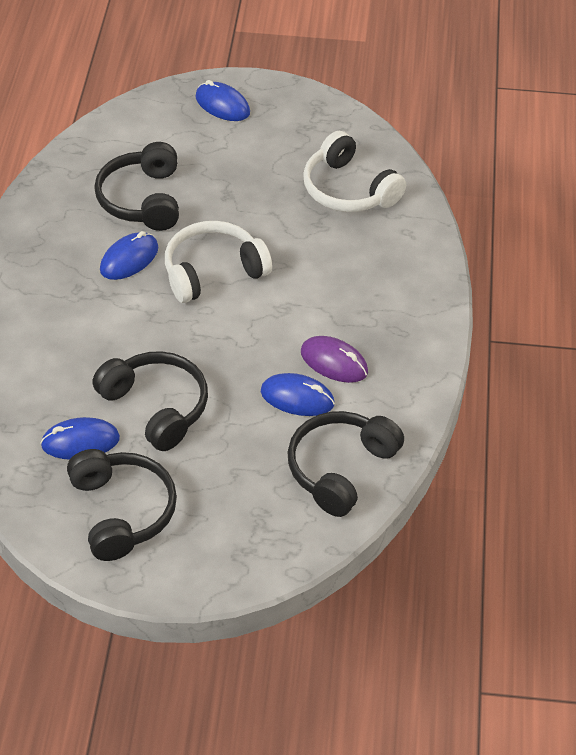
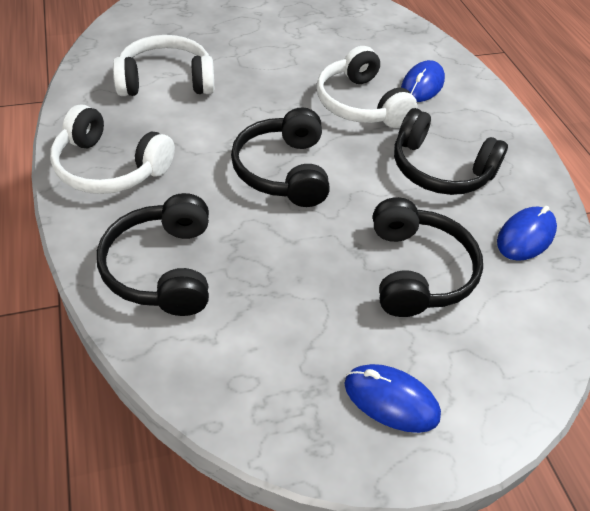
blue mouse: [40,417,120,460] [100,231,158,280] [195,80,250,121] [261,373,335,416] = 4 -> [344,364,441,433] [401,60,445,102] [497,206,557,261] = 3
purple mouse: [301,336,368,383] = 1 -> none = 0
white headphones: [165,221,272,303] [303,131,406,212] = 2 -> [50,104,175,194] [113,35,214,96] [317,46,417,128] = 3

